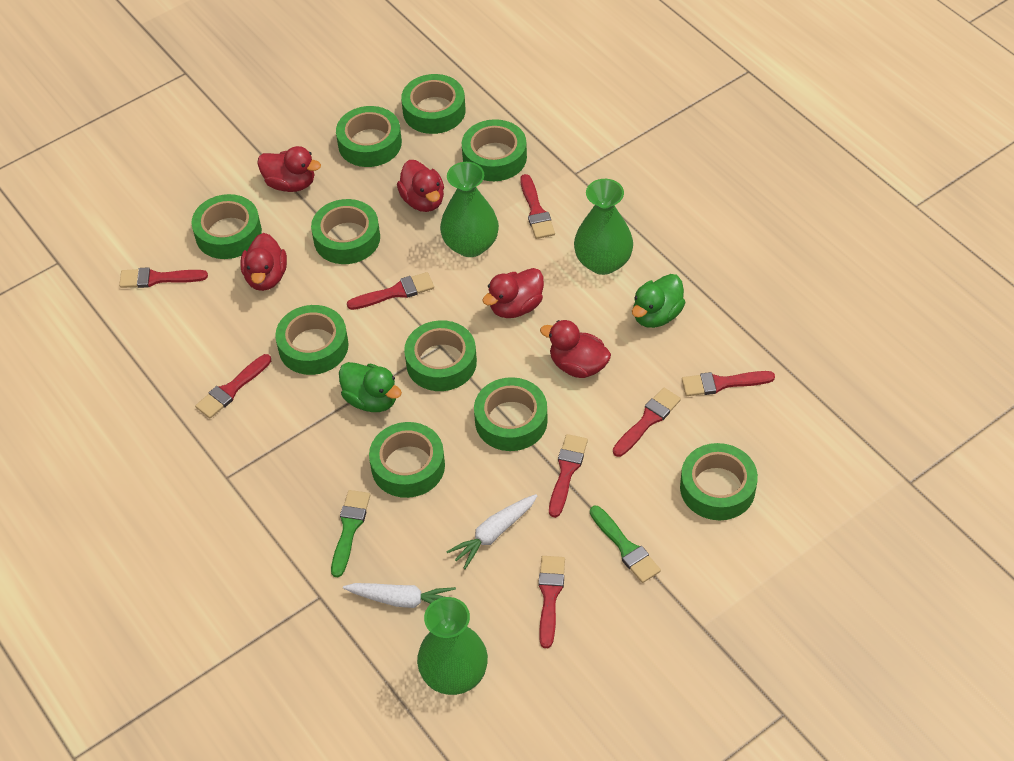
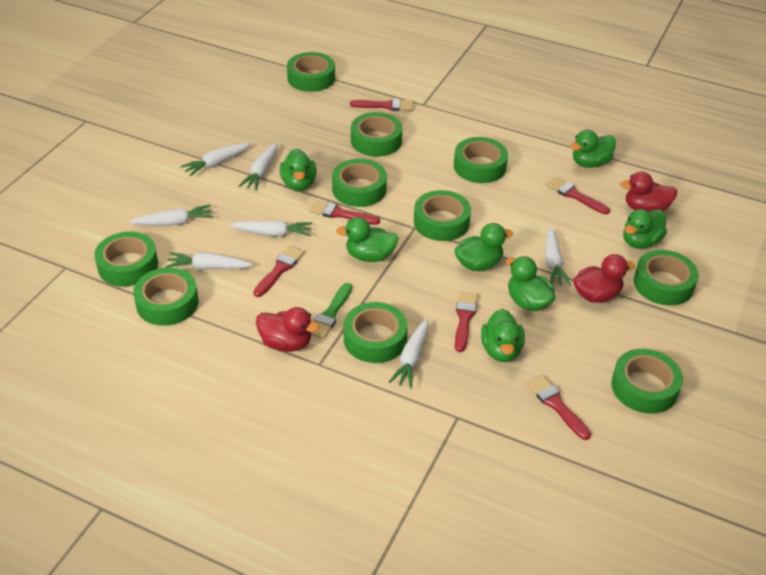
green brush: [331,490,370,577] [590,506,661,583] = 2 -> [311,283,352,339] = 1
green duck: [339,362,402,412] [632,274,685,328] = 2 -> [280,148,316,191] [336,217,399,262] [454,223,513,271] [481,309,525,362] [506,256,556,311] [570,130,616,168] [623,209,667,249] = 7
green vase: [417,597,488,695] [440,162,499,257] [574,179,633,275] = 3 -> none = 0
red brush: [119,267,208,288] [195,354,271,418] [347,272,434,310] [520,174,555,239] [538,556,565,648] [549,434,588,518] [613,388,681,457] [682,371,775,396] = 8 -> [253,245,305,297] [309,200,380,225] [350,98,413,111] [455,291,478,352] [526,375,591,440] [546,177,610,214] = 6
red duck: [241,233,287,291] [257,146,321,192] [397,160,444,212] [482,268,544,318] [540,320,611,378] = 5 -> [256,307,320,352] [573,254,635,303] [620,172,677,212] = 3
white carrot: [343,583,456,608] [446,494,538,569] = 2 -> [129,205,213,226] [166,252,253,269] [180,143,251,177] [229,220,312,237] [239,143,277,191] [389,319,429,389] [545,227,571,286] = 7

